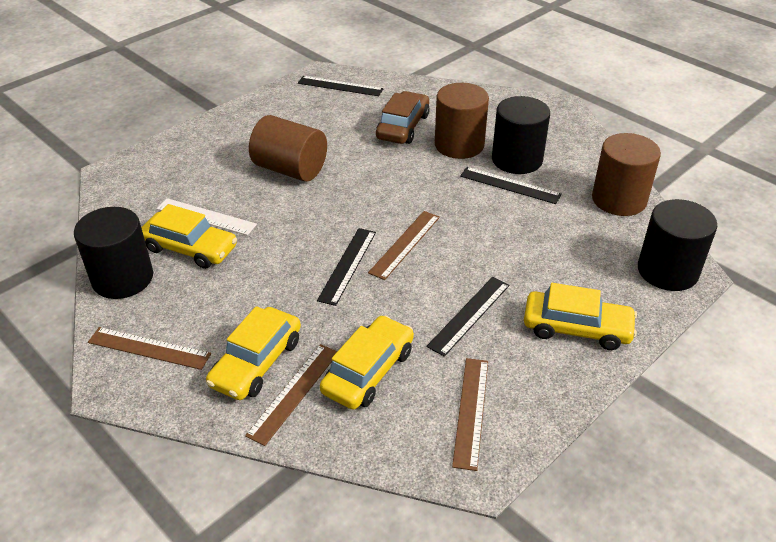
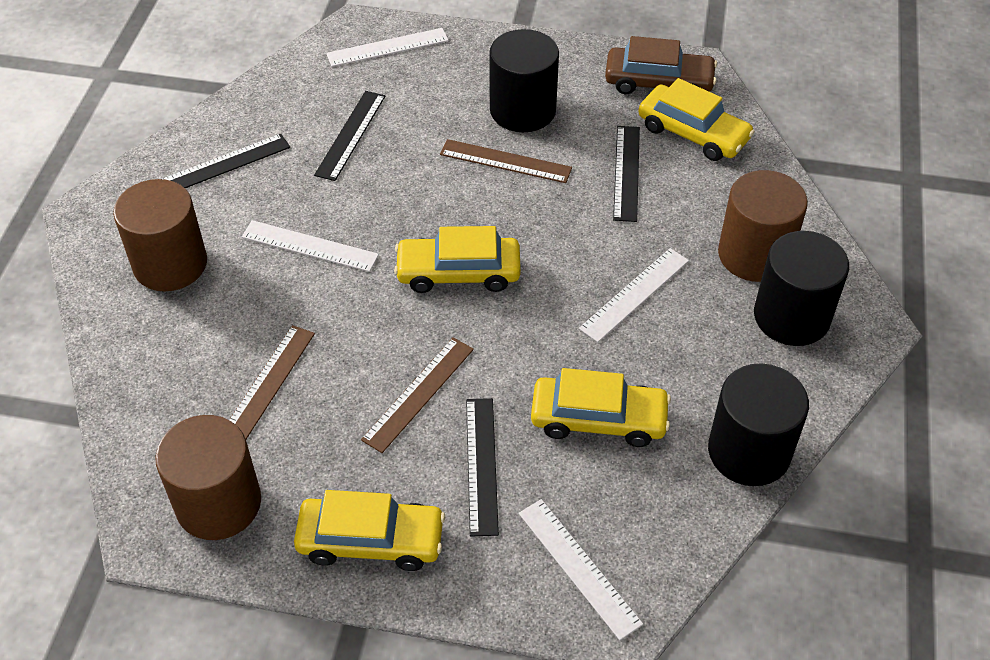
brown ruler: [88,327,211,370] [245,344,338,446] [368,211,440,280] [452,358,488,471] = 4 -> [229,325,315,439] [361,337,474,453] [440,139,572,183] = 3
white ruler: [157,198,257,235] = 1 -> [242,220,379,272] [326,28,449,67] [519,499,643,640] [579,248,689,342] = 4

